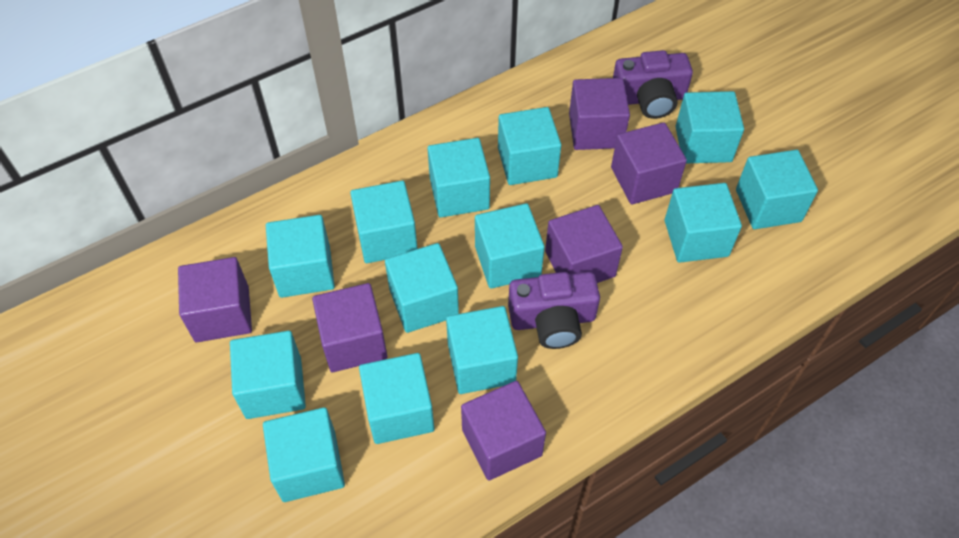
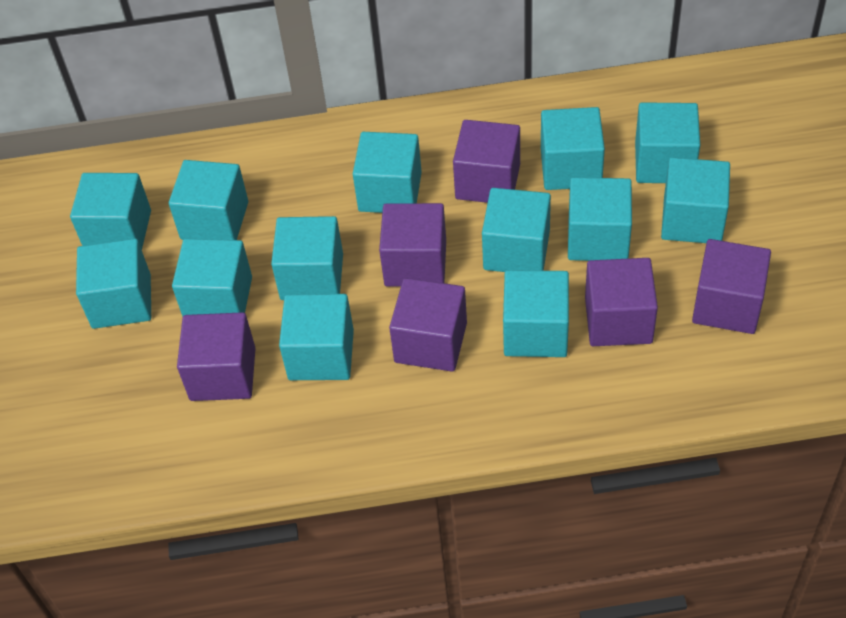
purple camera: [508,272,600,349] [613,50,693,119] = 2 -> none = 0

